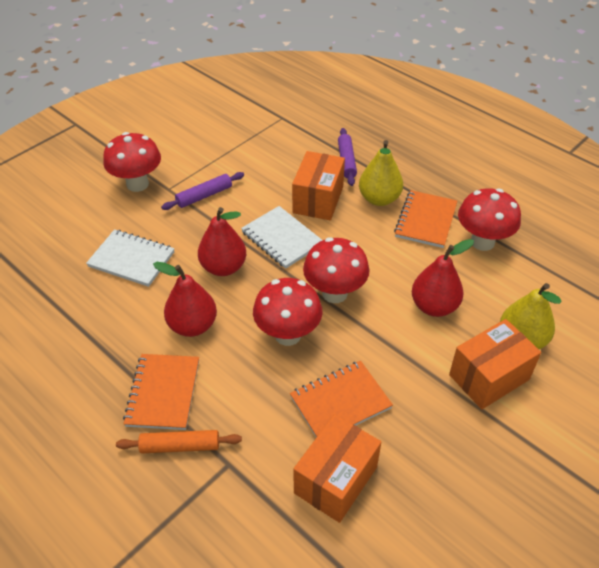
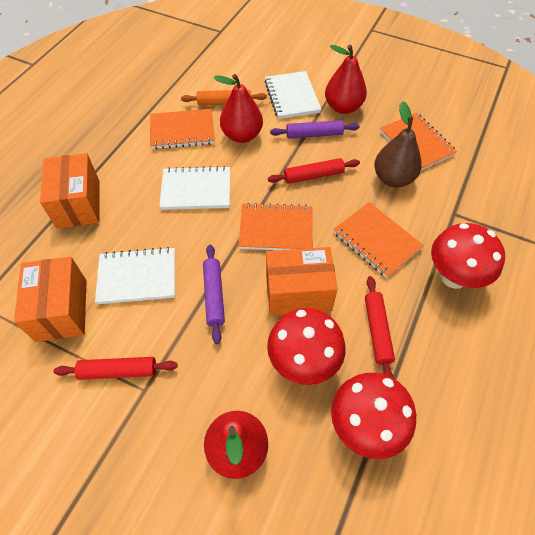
brown pear: none = 0 -> [374,101,422,187] = 1
orange notebook: [123,354,199,430] [290,361,393,438] [394,190,458,248] = 3 -> [150,109,215,149] [238,203,313,250] [333,202,424,278] [380,113,457,170] = 4
red mushroom: [103,132,161,192] [253,278,322,346] [303,237,369,303] [458,188,521,251] = 4 -> [267,308,346,385] [331,372,416,459] [431,223,505,289] = 3
red rolling pin: none = 0 -> [54,357,178,380] [268,158,360,184] [365,276,395,378] = 3
white notebook: [86,229,174,287] [241,206,323,269] = 2 -> [95,247,175,304] [159,166,230,210] [264,71,321,119] = 3
yellow pear: [359,140,403,206] [500,283,562,349] = 2 -> none = 0

